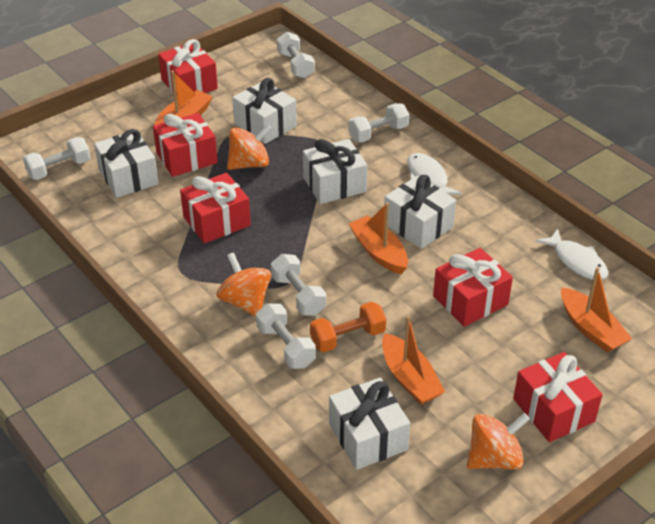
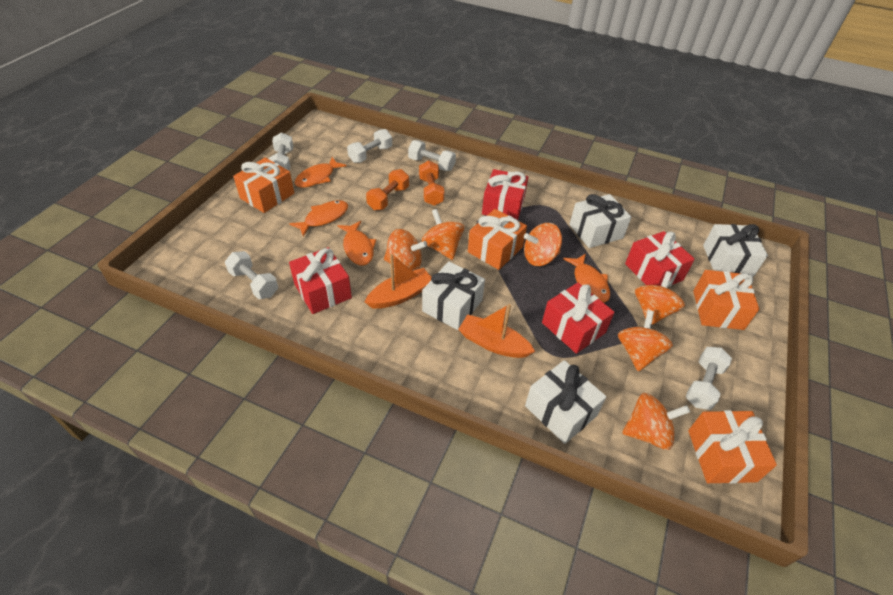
orange boat: [155,70,213,125] [349,203,408,274] [382,316,445,405] [561,267,632,353] = 4 -> [365,254,431,309] [458,304,535,358] = 2
orange dumbbell: [310,302,386,352] = 1 -> [366,169,409,210] [419,160,445,206] = 2
orange fish: none = 0 -> [289,200,348,237] [295,157,347,188] [338,221,376,265] [563,254,610,303] = 4
orange gift: none = 0 -> [233,158,294,213] [468,209,527,270] [688,410,777,484] [693,270,759,330] = 4
orange spinning top: [216,252,271,317] [227,124,272,170] [467,413,530,470] = 3 -> [384,229,427,271] [422,209,464,260] [524,223,562,266] [618,310,673,371] [622,393,690,450] [635,271,685,326] = 6
red gift: [153,113,218,177] [158,39,218,93] [180,173,251,244] [433,248,513,327] [513,352,603,442] = 5 -> [289,247,352,314] [482,169,528,220] [542,283,614,354] [625,231,695,287] = 4
white fish: [407,153,462,195] [536,229,608,280] = 2 -> none = 0
white gift: [94,129,159,198] [232,78,297,144] [303,139,367,204] [329,377,410,470] [384,175,456,249] = 5 -> [422,262,485,330] [525,360,606,444] [569,194,631,248] [703,224,768,277] = 4

